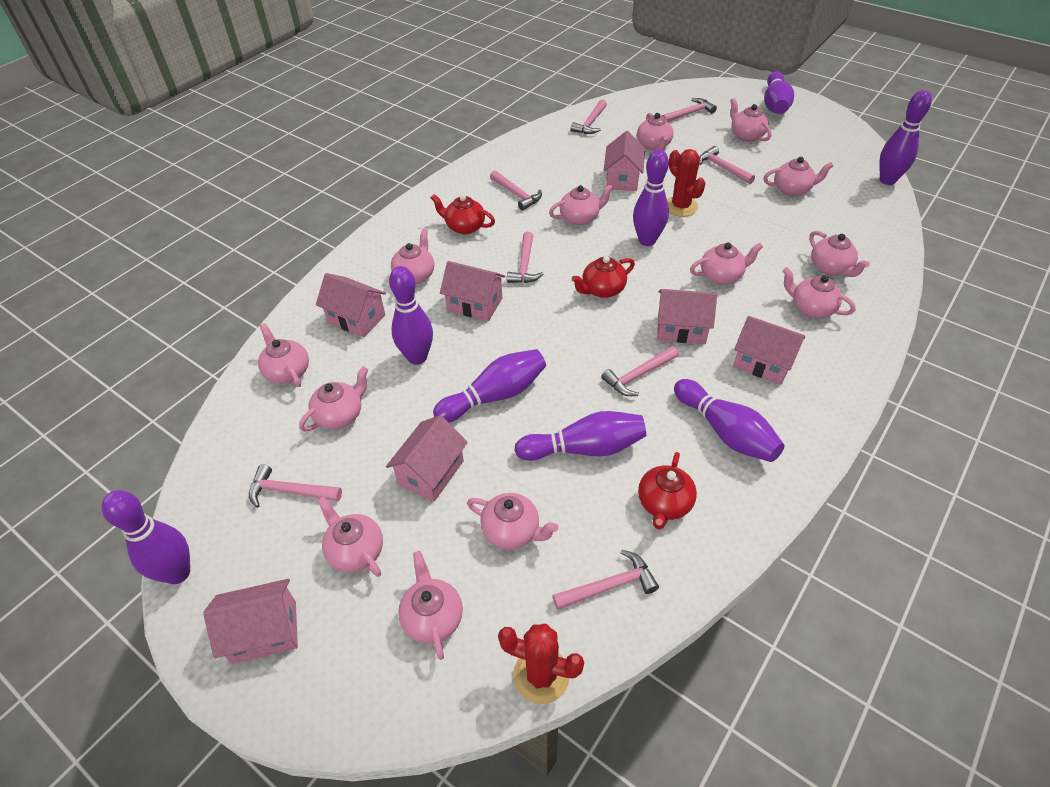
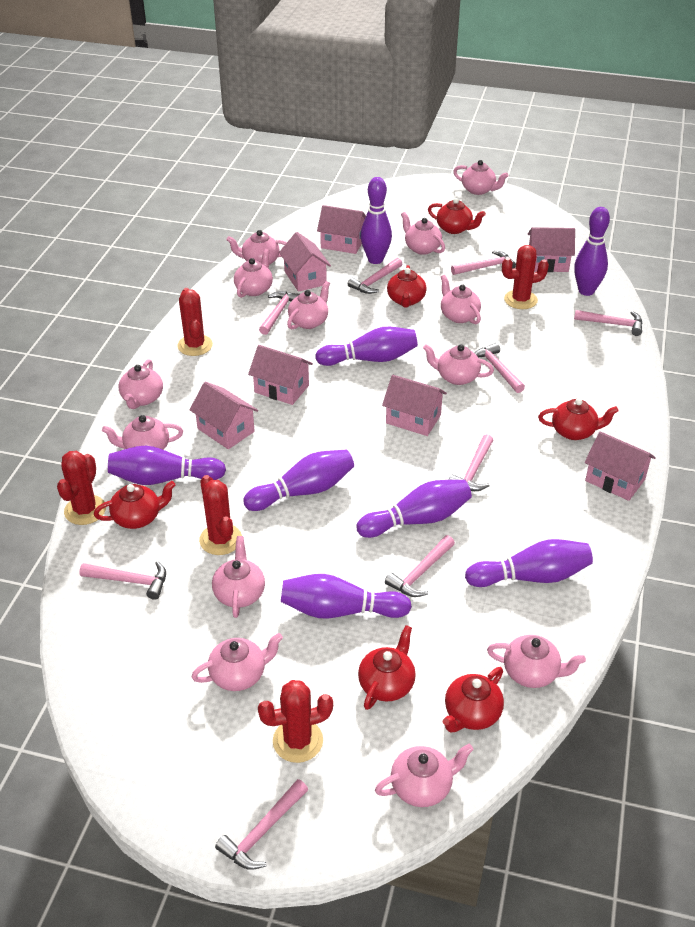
pink hammer: [249,464,342,508] [490,170,542,211] [507,232,544,283] [552,550,659,610] [571,100,607,134] [601,346,679,396] [662,98,717,122] [699,146,755,184] = 8 -> [79,561,166,600] [215,779,308,870] [259,291,299,335] [348,258,402,294] [385,535,455,597] [449,434,493,491] [451,251,516,275] [475,343,525,393] [574,310,643,336] = 9
red cactus: [498,624,584,704] [667,149,706,217] = 2 -> [57,451,106,525] [177,288,213,356] [199,475,242,555] [258,680,333,763] [502,245,549,309] = 5
red teapot: [431,194,495,234] [572,256,635,298] [638,452,697,529] = 3 -> [94,481,175,529] [358,625,416,710] [387,265,427,308] [428,198,486,234] [443,667,504,732] [538,398,619,440] = 6

